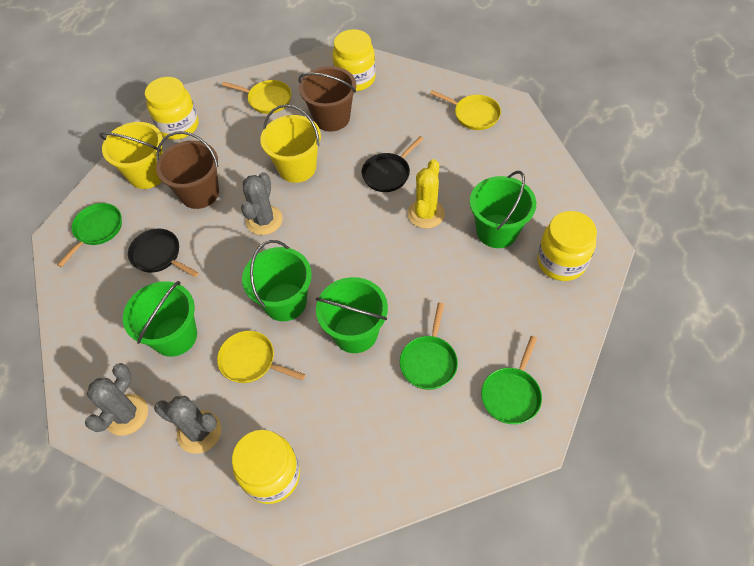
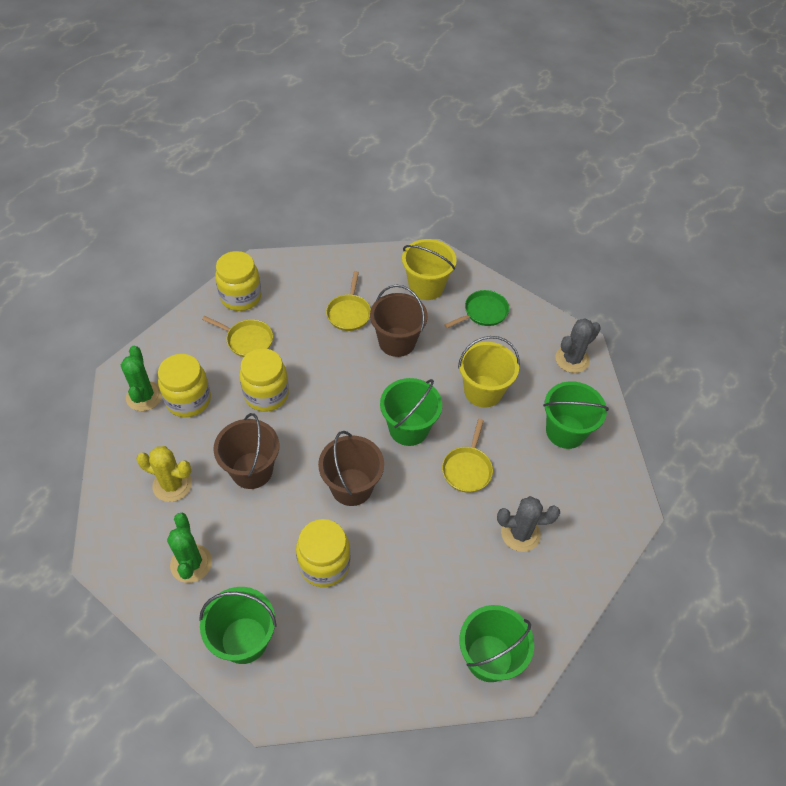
black pan: [128,229,198,277] [362,136,424,192] = 2 -> none = 0
brown bucket: [156,131,219,209] [298,66,356,132] = 2 -> [213,413,279,489] [318,431,384,506] [370,285,428,357] = 3
green cactus: none = 0 -> [121,346,162,411] [167,513,212,583] = 2
green pan: [57,203,122,267] [400,302,458,390] [481,336,542,424] = 3 -> [444,290,509,328] = 1
grey cactus: [85,363,148,436] [154,396,221,454] [241,172,283,235] = 3 -> [497,496,560,552] [555,319,601,373] = 2

